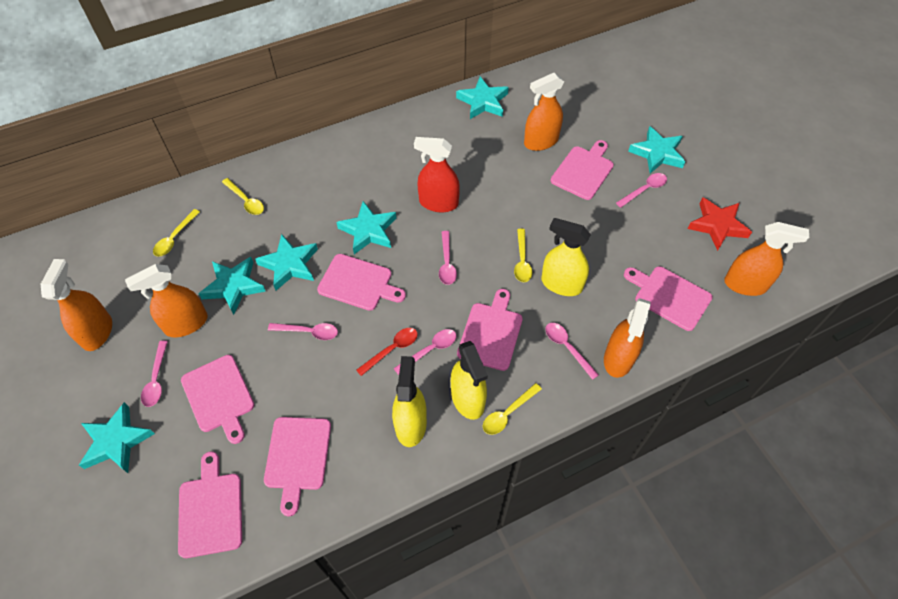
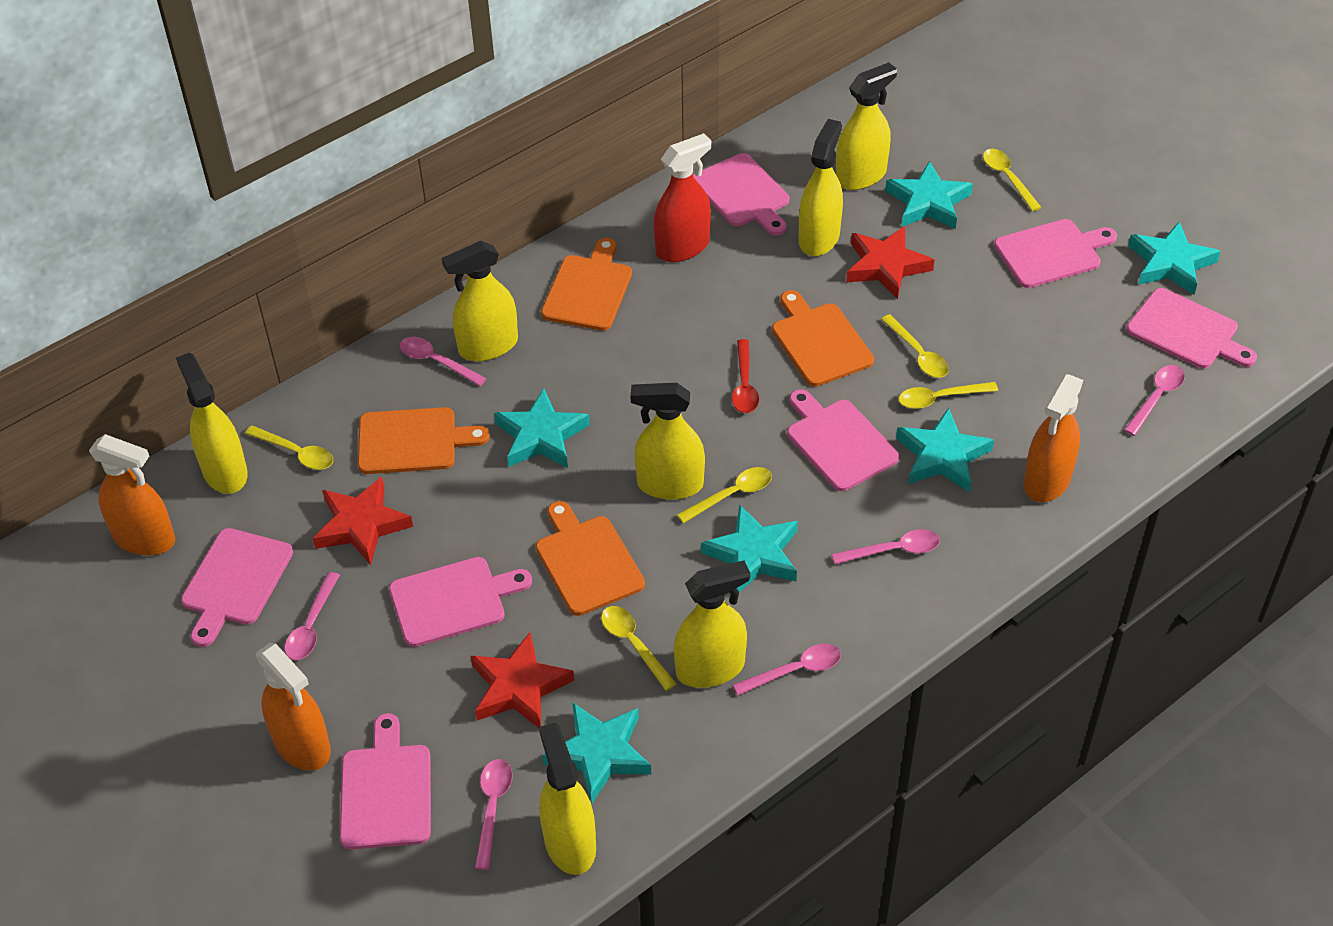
orange cutting board: none = 0 -> [358,407,490,474] [536,501,645,616] [541,238,632,331] [772,290,874,387] = 4
orange spray bottle: [40,259,112,351] [125,264,208,337] [524,73,564,151] [604,298,651,378] [724,222,809,296] = 5 -> [89,434,175,555] [256,643,331,770] [1024,374,1083,502] = 3
red star: [687,197,752,251] = 1 -> [312,477,413,565] [470,632,574,728] [846,226,934,299] = 3
yellow spoon: [153,209,200,257] [222,178,264,215] [483,383,542,435] [514,229,532,282] = 4 -> [245,425,333,470] [601,606,677,691] [677,467,772,523] [881,314,949,378] [899,382,998,409] [983,149,1042,211] = 6
yellow spray bottle: [392,356,427,447] [451,341,488,420] [541,218,591,296] = 3 -> [176,353,248,494] [442,241,518,361] [539,722,596,875] [630,383,705,500] [674,560,750,688] [799,119,843,256] [836,63,897,190] = 7

